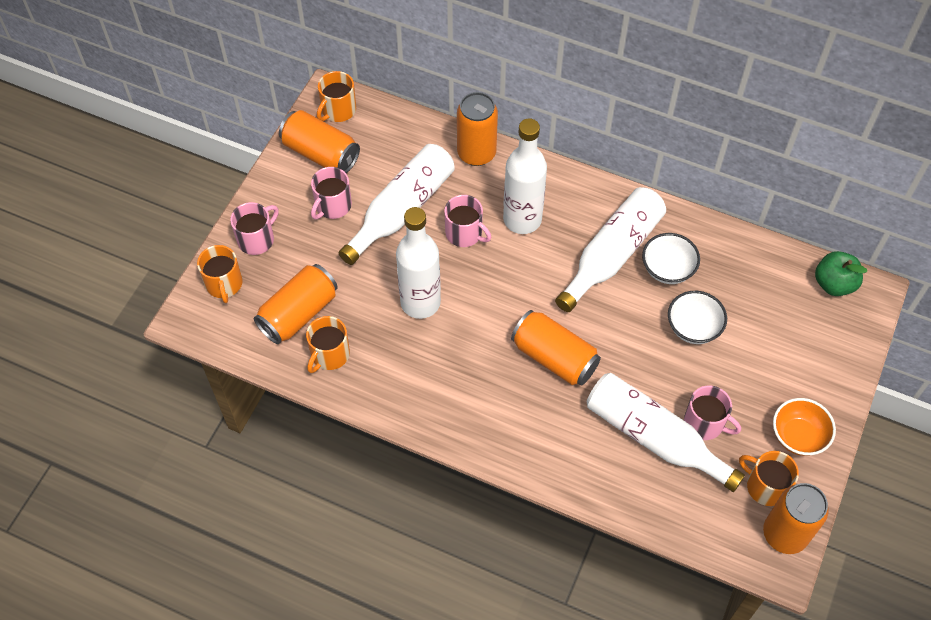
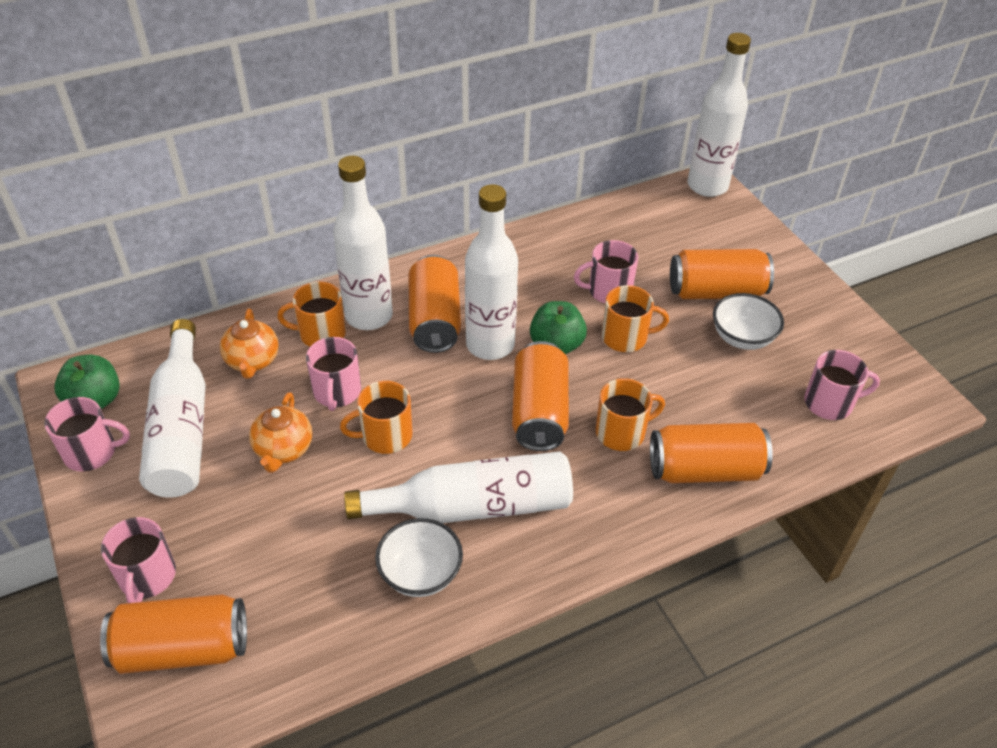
green apple: [815,251,867,296] = 1 -> [54,355,120,409] [530,301,587,354] = 2
orange bowl: [773,398,836,456] = 1 -> none = 0
orange teapot: none = 0 -> [220,309,279,379] [249,392,312,473] = 2
pink mug: [230,202,279,255] [311,167,352,219] [444,195,491,247] [684,386,741,440] = 4 -> [44,397,130,472] [101,517,176,603] [306,337,361,411] [574,240,638,303] [804,350,880,420] = 5

